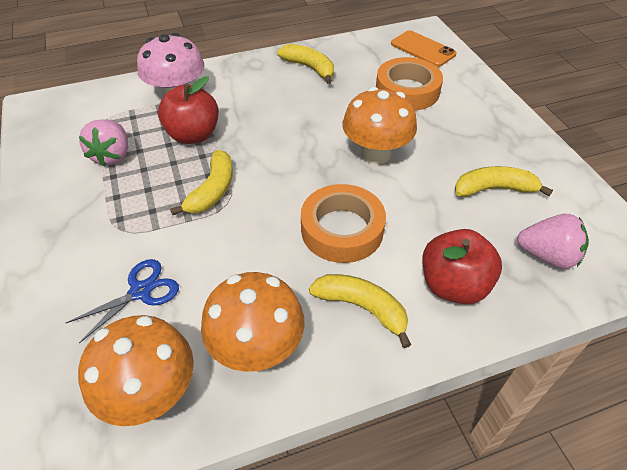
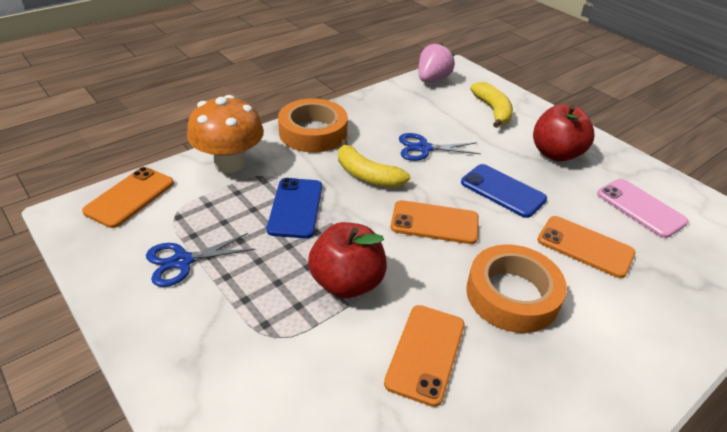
blue phone: none = 0 -> [267,178,322,239] [461,164,547,218] = 2
blue scissors: [66,259,179,343] = 1 -> [146,233,256,287] [399,133,481,161] = 2
orange mushroom: [78,315,194,426] [201,272,305,372] [343,87,417,164] = 3 -> [187,95,264,173] = 1
orange phone: [391,30,456,67] = 1 -> [82,167,174,228] [384,305,465,407] [391,200,479,244] [537,216,636,278] = 4
pink mushroom: [137,33,205,96] = 1 -> none = 0
pink phone: none = 0 -> [597,179,689,238] = 1
pink strawberry: [79,119,128,167] [517,214,589,269] = 2 -> [418,43,455,82] = 1
yellow banana: [170,150,233,215] [277,44,334,84] [309,274,411,348] [455,166,553,197] = 4 -> [338,139,410,188] [470,82,513,128] = 2

